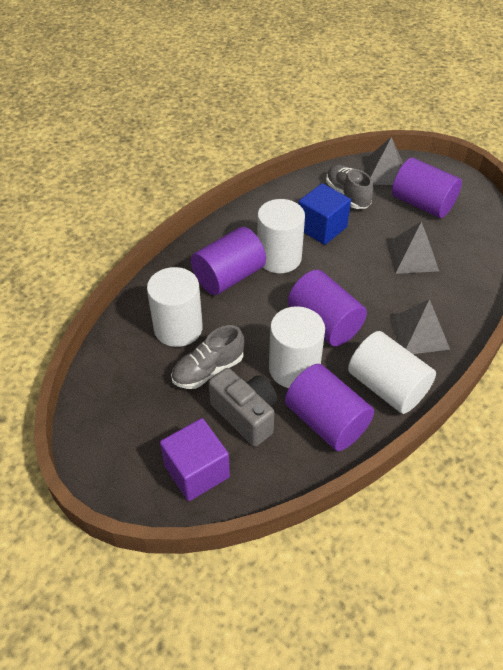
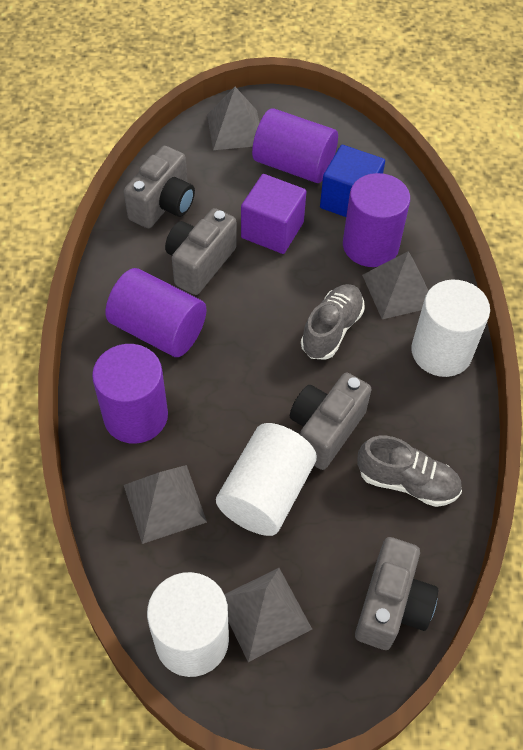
grey camera: [208,368,277,447] = 1 -> [124,146,195,228] [165,208,237,295] [290,373,372,470] [355,537,438,650] = 4
grey pyramid: [364,137,403,185] [387,221,439,274] [389,299,450,354] = 3 -> [124,465,207,544] [207,87,259,150] [224,568,312,662] [362,251,428,319] = 4
white cylinder: [147,267,203,347] [257,199,305,273] [269,306,325,388] [348,331,436,414] = 4 -> [147,572,229,677] [216,423,317,536] [411,280,490,377] = 3

